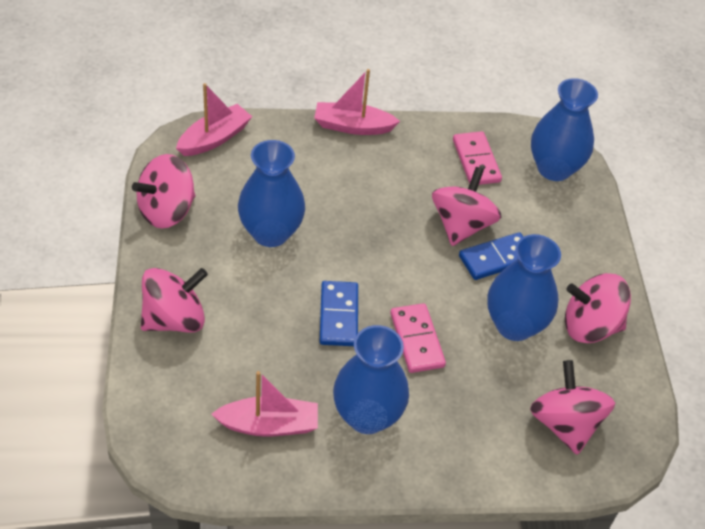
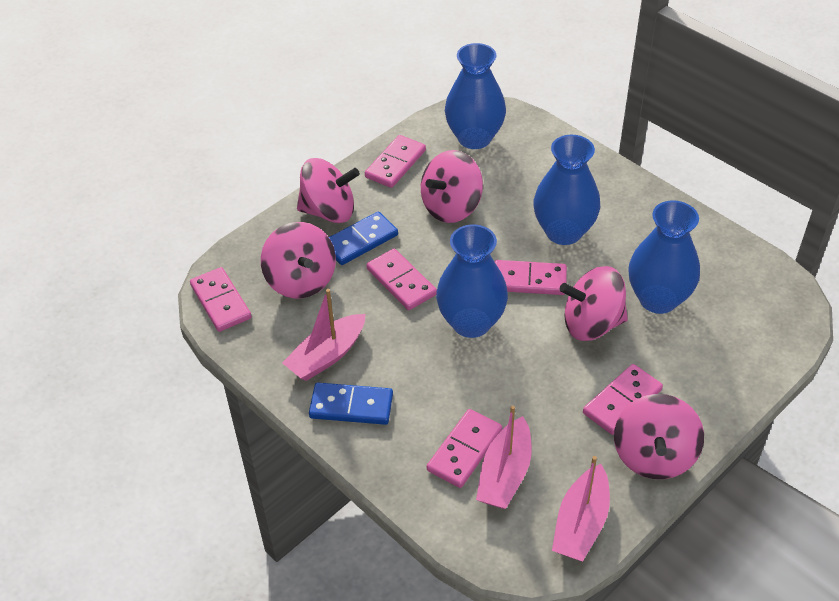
pink domino: [390,303,446,373] [453,131,502,185] = 2 -> [190,267,252,332] [365,135,426,188] [366,249,437,310] [427,409,502,488] [495,260,567,295] [583,364,663,435] = 6

